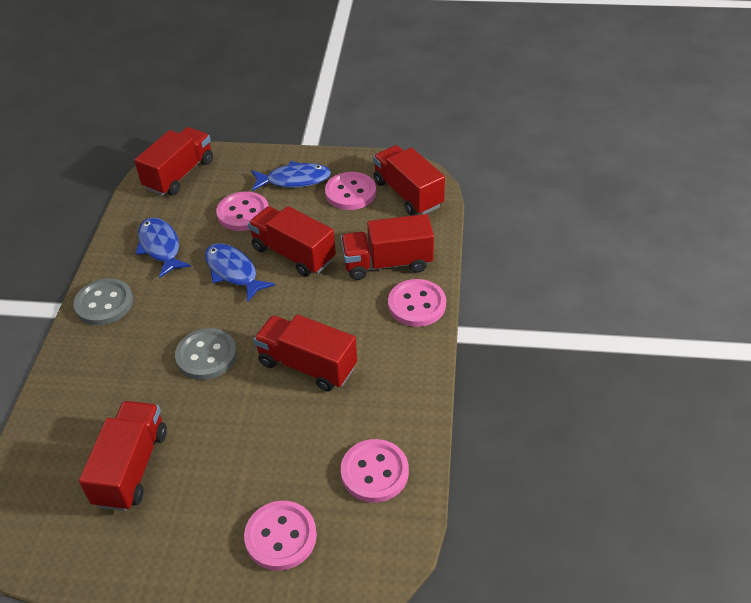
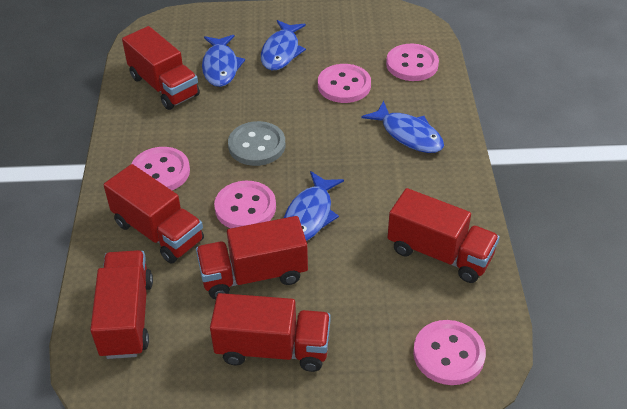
blue fish: [136,217,191,278] [205,243,275,302] [251,161,331,191] = 3 -> [202,35,245,87] [261,20,306,70] [284,171,344,241] [361,101,444,153] = 4
grey button: [74,278,133,325] [175,328,237,380] = 2 -> [228,121,285,166] = 1

